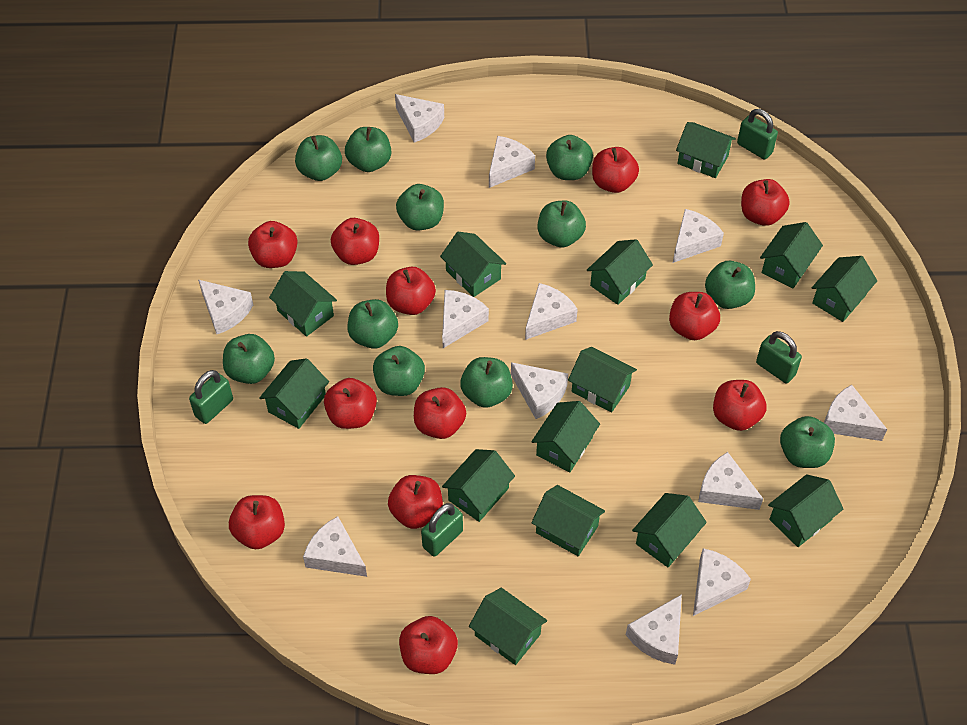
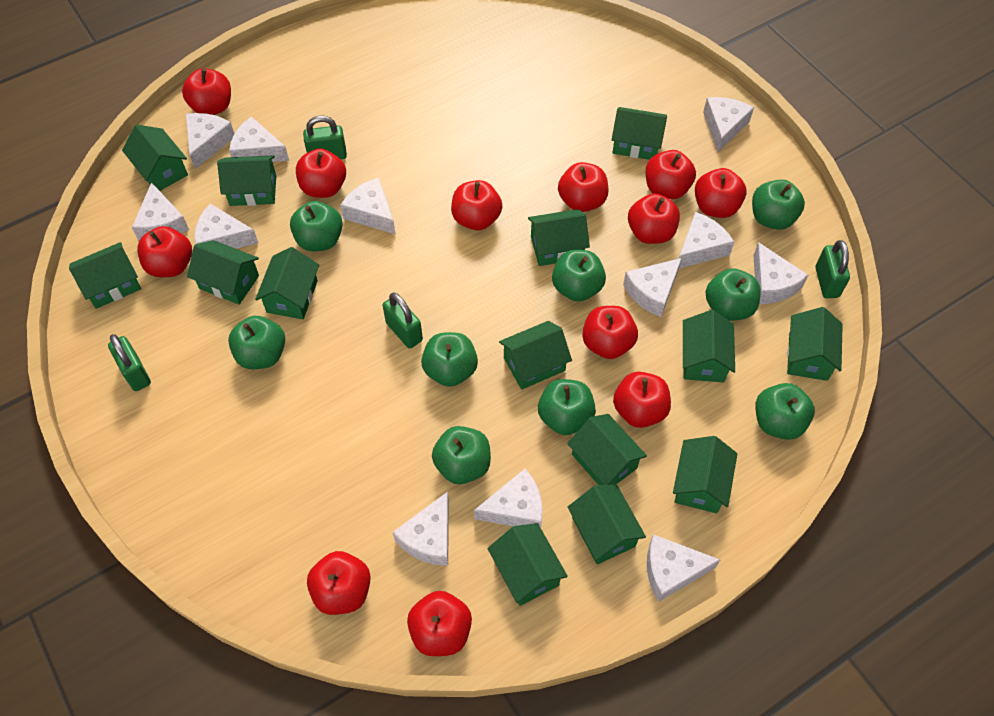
green apple: [223,334,275,384] [295,135,342,181] [345,127,391,172] [347,299,398,349] [373,346,425,396] [396,184,444,231] [460,357,513,408] [538,201,586,248] [546,135,593,180] [705,261,755,309] [780,416,835,468] = 11 -> [228,316,285,369] [290,201,343,251] [421,332,478,387] [432,426,491,484] [538,379,596,435] [552,250,606,302] [706,268,761,321] [752,179,805,230] [755,383,815,440] = 9

